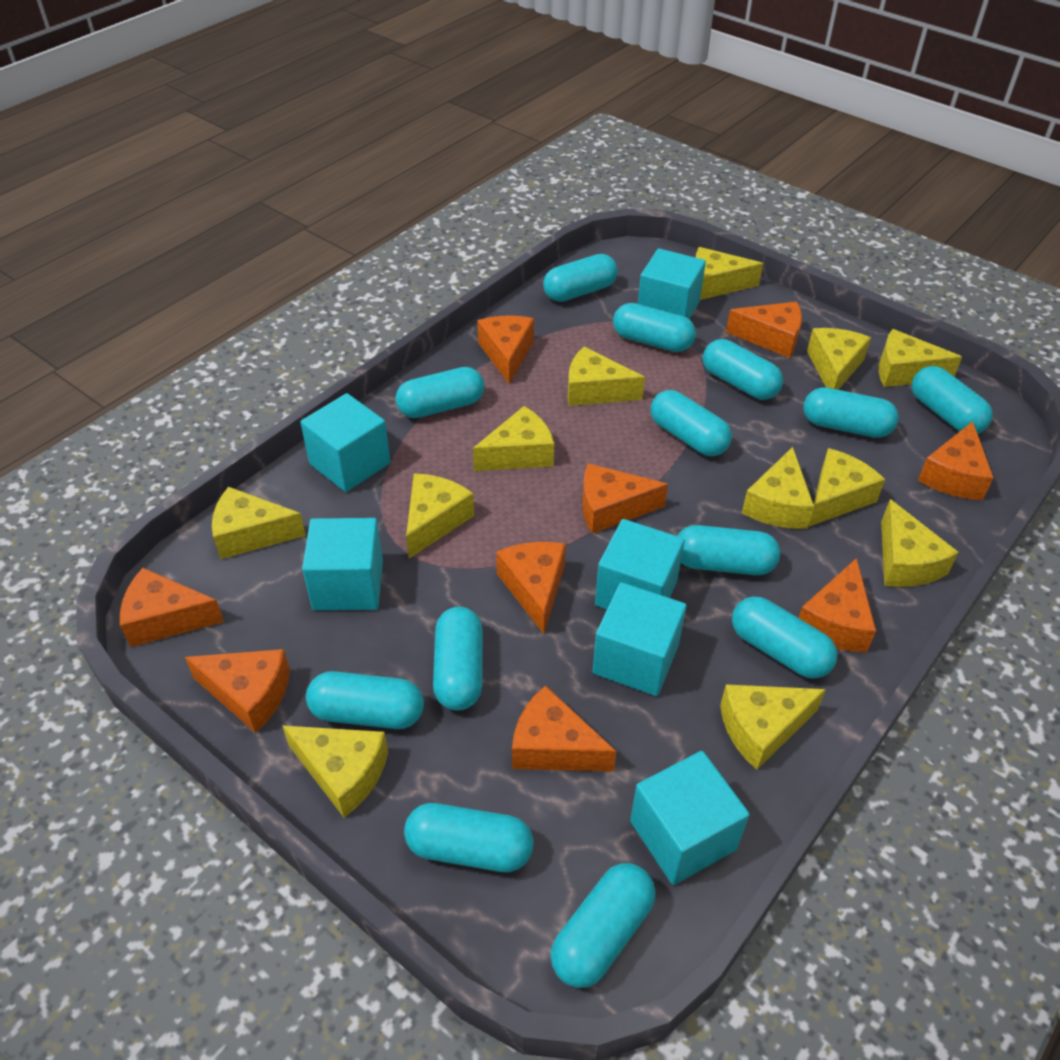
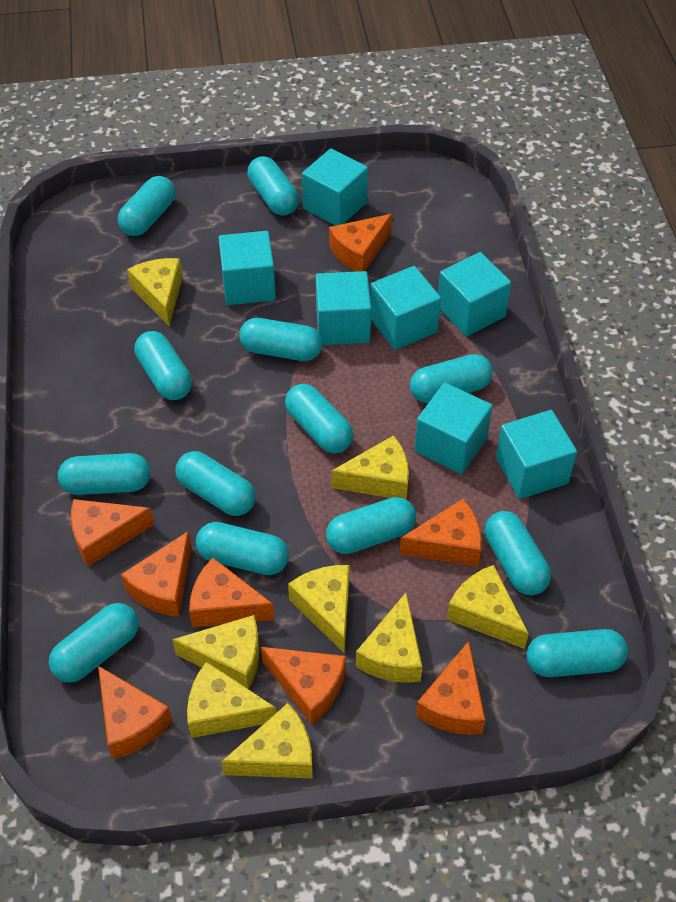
orange cheese: [120,568,224,647] [185,649,290,733] [477,315,534,384] [496,542,566,634] [512,685,617,772] [582,463,668,534] [726,302,802,358] [799,558,876,652] [918,421,994,500] = 9 -> [71,499,154,566] [98,666,172,759] [121,531,192,617] [189,558,275,627] [261,647,346,725] [329,214,392,272] [400,499,482,567] [416,641,485,735] = 8
turquoise cube: [300,393,390,492] [302,518,383,610] [592,582,687,696] [595,519,685,610] [630,751,750,885] [638,248,706,320] = 6 -> [219,231,276,305] [302,148,368,226] [316,271,371,345] [370,266,441,350] [415,383,492,474] [438,252,511,336] [496,410,577,499] = 7
yellow cheese: [212,487,306,559] [282,725,388,818] [406,473,474,558] [473,406,554,471] [568,347,645,406] [696,247,763,300] [720,684,826,770] [742,447,814,529] [807,328,871,390] [808,448,885,527] [879,329,962,387] [881,499,959,587] = 12 -> [127,258,183,326] [172,615,259,689] [187,662,276,738] [221,703,313,778] [288,565,349,653] [331,435,409,500] [356,593,422,683] [447,565,529,649] = 8

